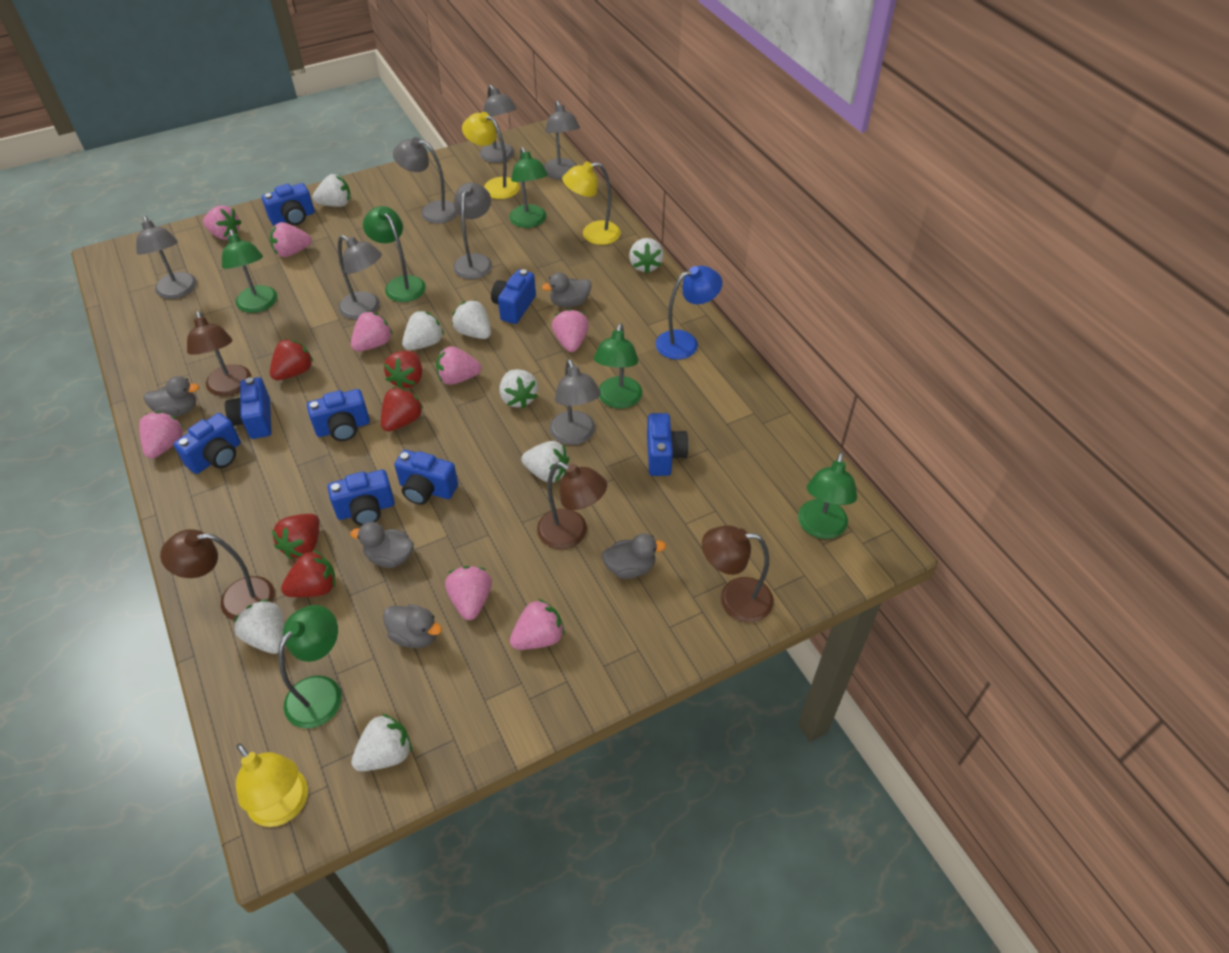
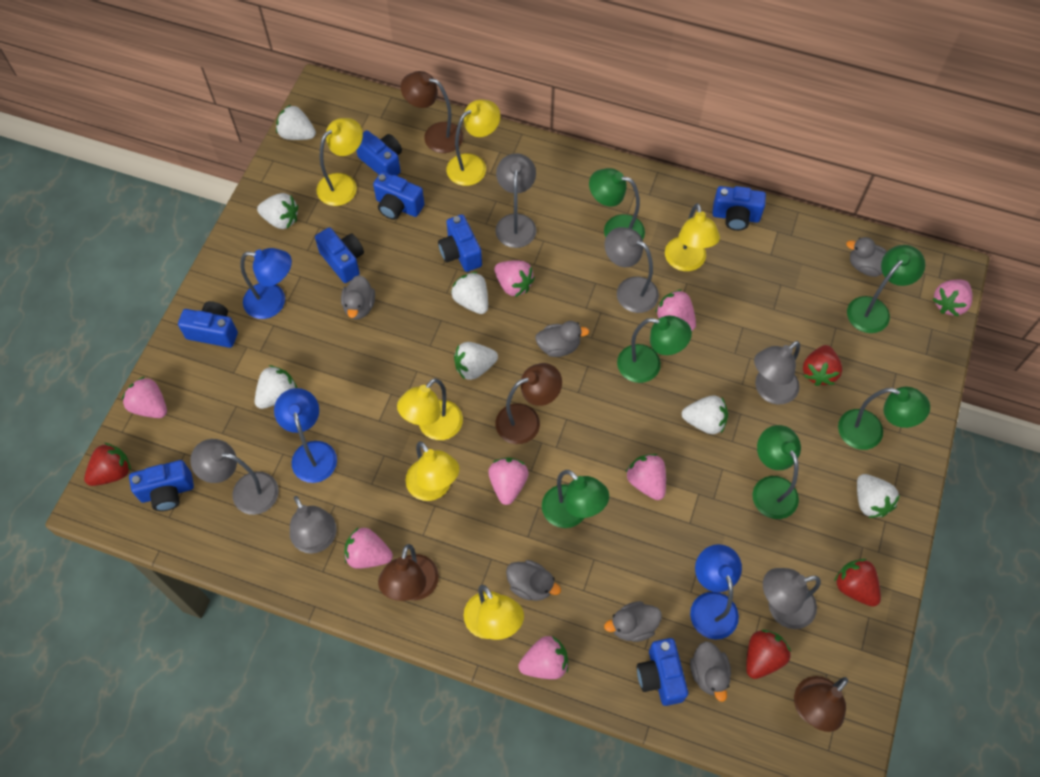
blue lamp: [655,266,722,360] = 1 -> [240,248,292,319] [274,388,337,483] [690,544,742,640] = 3
grey duck: [144,376,199,417] [350,522,414,568] [383,604,442,648] [542,272,591,308] [601,533,666,579] = 5 -> [341,275,375,319] [506,560,561,601] [535,321,589,357] [604,601,662,642] [690,641,731,702] [846,237,887,277] = 6
grey lamp: [136,216,197,299] [338,235,382,319] [393,137,457,224] [453,182,492,279] [480,85,517,163] [544,101,580,180] [549,359,601,445] = 7 -> [190,439,279,515] [290,496,337,554] [495,153,536,248] [605,227,659,313] [754,341,800,404] [763,568,821,629] = 6
red strawberry: [270,339,313,380] [272,514,319,559] [281,550,335,597] [381,387,423,432] [384,351,422,388] = 5 -> [84,443,131,486] [746,630,791,679] [803,345,842,386] [834,559,881,607] = 4
white strawberry: [233,599,284,654] [312,174,351,207] [351,714,412,771] [402,310,444,350] [452,300,491,339] [500,369,538,408] [521,441,569,483] [629,238,664,273] = 8 -> [255,365,297,409] [257,193,298,229] [276,105,316,140] [451,272,488,314] [454,342,498,380] [682,395,728,434] [857,474,900,518] = 7
yellow lamp: [236,743,308,827] [462,112,519,199] [562,161,621,245] = 3 -> [317,118,363,206] [397,378,463,440] [406,441,459,501] [446,99,500,186] [464,585,524,640] [665,203,720,271] = 6

